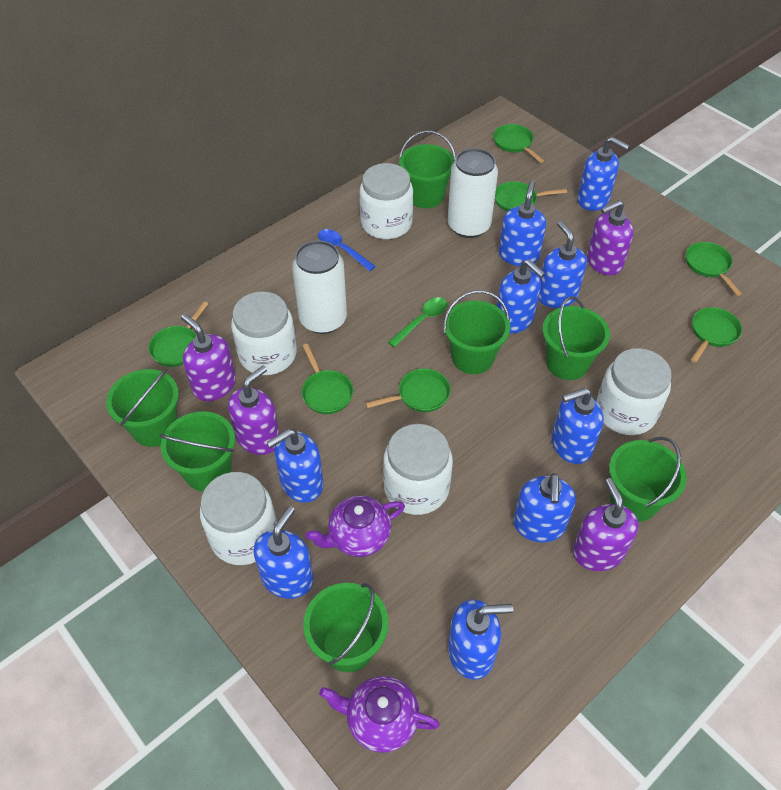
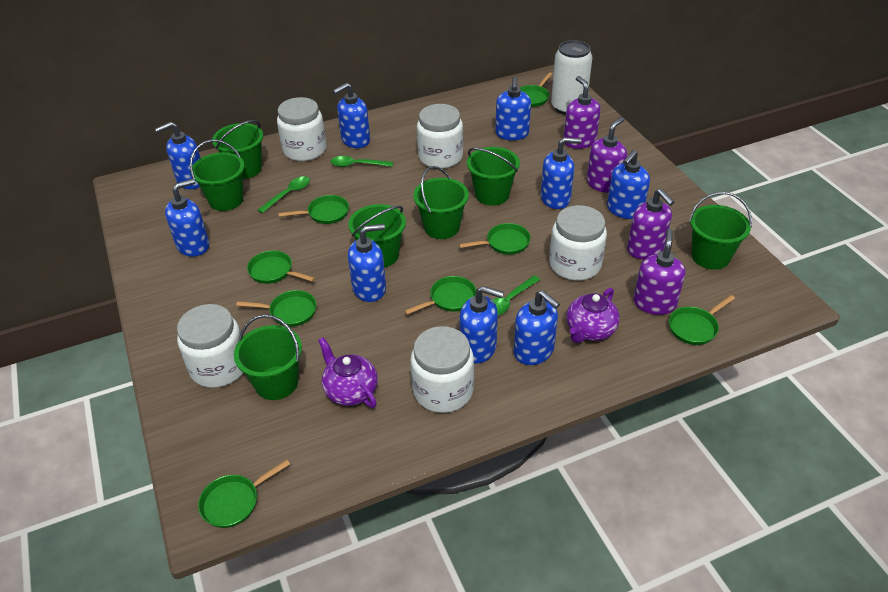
blue spoon: [318,229,376,271] = 1 -> none = 0
green pan: [148,301,208,367] [301,344,353,414] [365,368,451,412] [493,124,544,163] [495,181,567,212] [686,242,742,296] [691,307,742,363] = 7 -> [198,460,290,528] [236,290,317,327] [247,250,315,284] [278,195,349,224] [404,276,476,315] [459,223,531,255] [520,73,552,107] [669,295,735,345] = 8
green spoon: [388,297,447,347] = 1 -> [258,176,310,213] [331,156,393,167] [492,275,540,315] = 3
white can: [292,240,347,334] [448,148,498,238] = 2 -> [551,40,593,115] = 1

